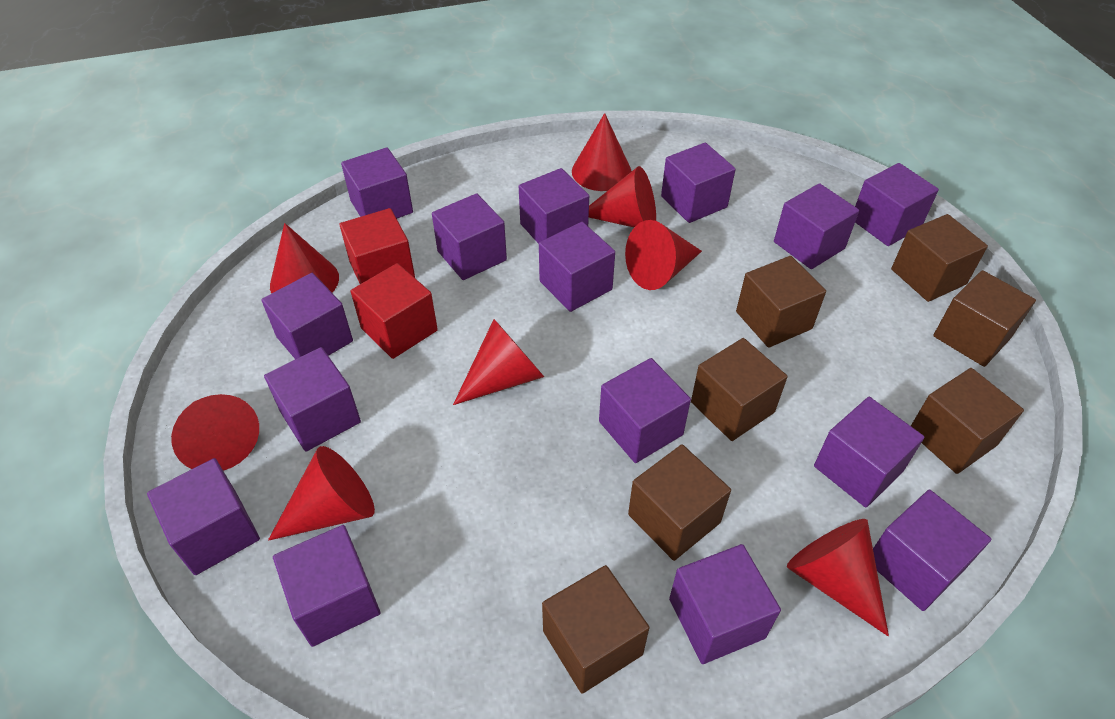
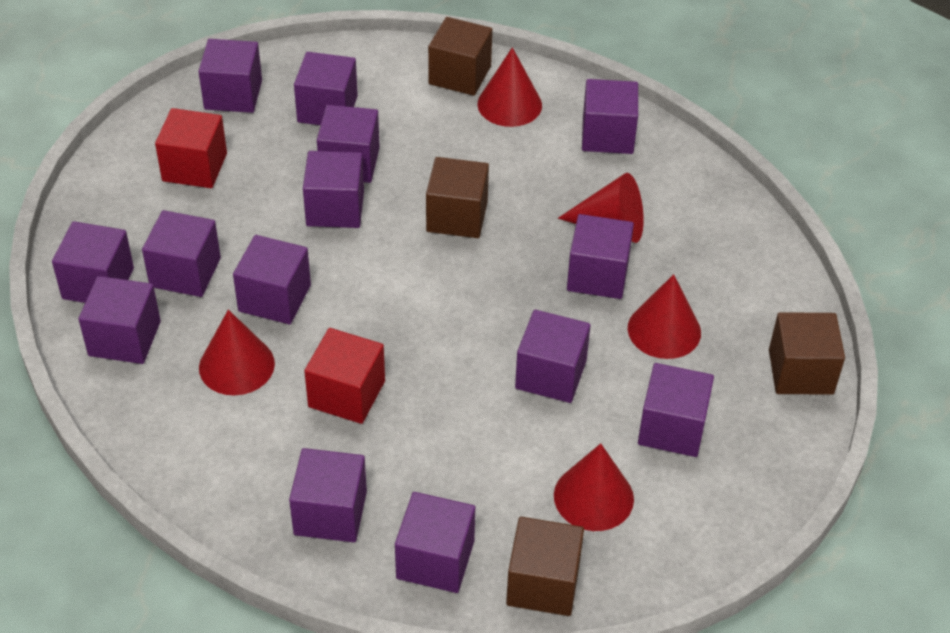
brown cube: [542,565,649,694] [628,444,731,561] [691,338,788,441] [736,256,826,348] [891,214,988,302] [911,368,1024,474] [933,270,1036,367] = 7 -> [426,157,489,238] [428,17,492,96] [506,517,584,616] [769,312,845,395] = 4
purple cube: [147,458,260,575] [261,273,353,359] [264,347,361,451] [273,525,381,647] [341,147,413,219] [432,193,507,280] [519,168,589,244] [539,222,615,312] [599,358,691,463] [661,143,736,223] [669,544,781,664] [774,183,859,269] [814,397,924,507] [855,163,939,246] [873,490,991,611] = 15 -> [52,221,134,303] [78,276,161,364] [142,210,221,297] [198,39,262,113] [233,235,311,324] [289,448,367,542] [294,52,358,125] [303,151,364,228] [317,105,380,183] [395,492,475,593] [515,310,591,403] [567,214,634,299] [582,79,638,154] [638,363,714,457] = 14
red cone: [171,394,259,471] [268,446,375,541] [270,223,339,294] [453,319,544,405] [572,113,632,191] [589,166,656,227] [625,220,702,290] [787,519,889,636] = 8 -> [199,310,275,395] [477,47,542,127] [554,443,634,531] [558,173,644,243] [628,274,701,359] = 5

